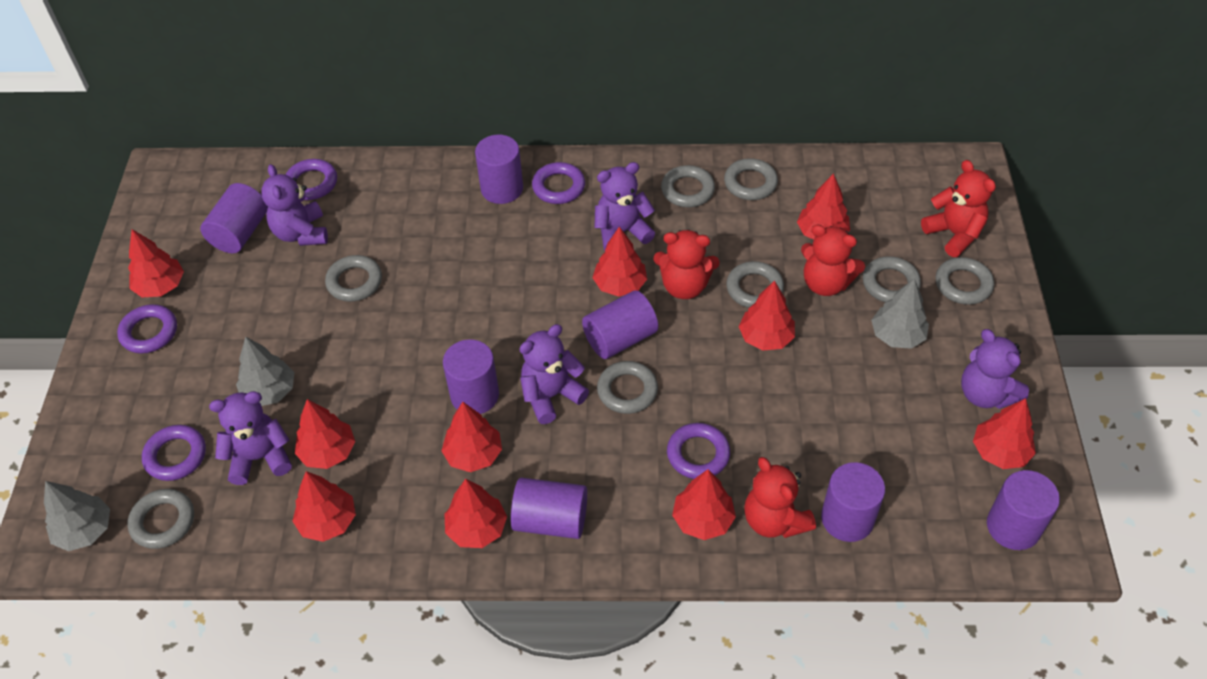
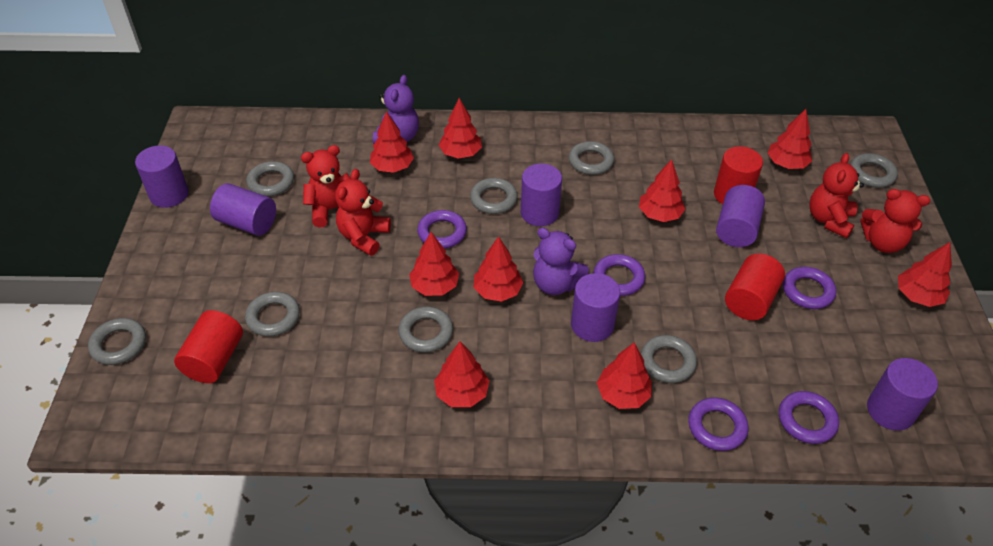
grey tree: [44,481,110,551] [236,337,294,406] [871,278,929,349] = 3 -> none = 0
purple cylinder: [200,183,268,254] [443,339,499,414] [475,135,523,204] [511,478,587,539] [582,290,658,359] [821,462,885,542] [987,470,1060,550] = 7 -> [135,145,189,208] [210,183,276,236] [521,164,562,226] [571,273,620,342] [716,185,765,247] [867,358,938,431] = 6
purple teddy bear: [209,391,292,485] [261,164,328,246] [519,324,589,424] [595,162,655,251] [961,329,1029,409] = 5 -> [373,75,419,144] [533,228,589,295] = 2
red cylinder: none = 0 -> [174,310,243,383] [714,146,763,204] [725,253,785,320] = 3
red tree: [128,229,184,297] [293,471,356,542] [295,399,355,469] [441,402,502,472] [445,479,507,548] [592,227,647,297] [672,469,736,540] [738,280,795,351] [797,173,850,240] [973,398,1036,469] = 10 -> [370,111,414,173] [409,232,459,296] [434,341,490,407] [439,98,482,159] [473,236,524,302] [597,343,652,409] [639,159,685,222] [768,109,812,169] [898,242,952,307] = 9

